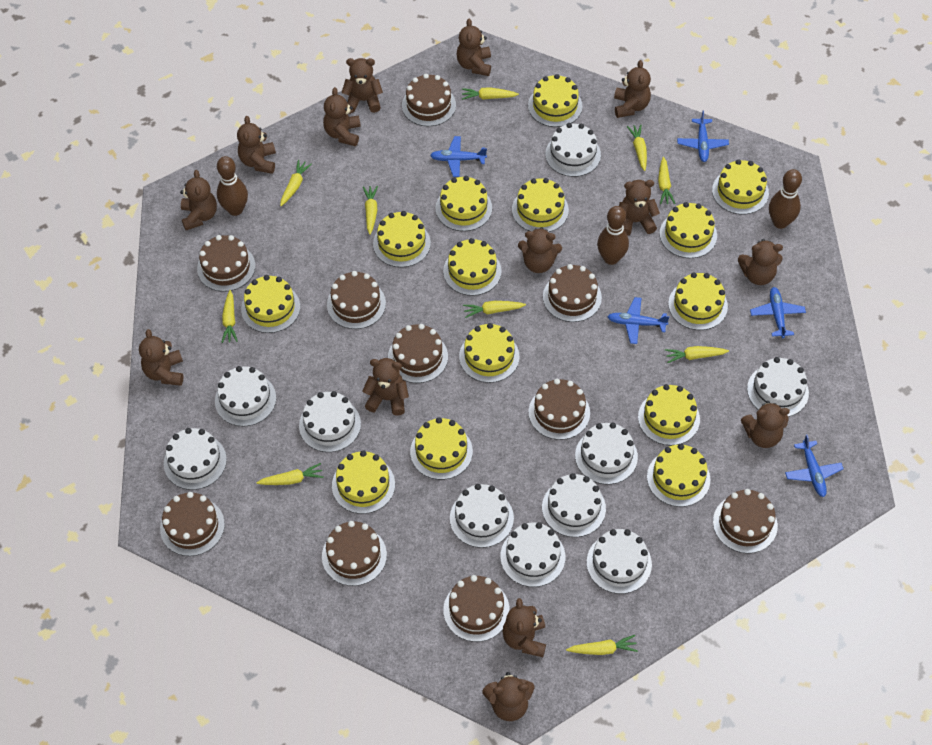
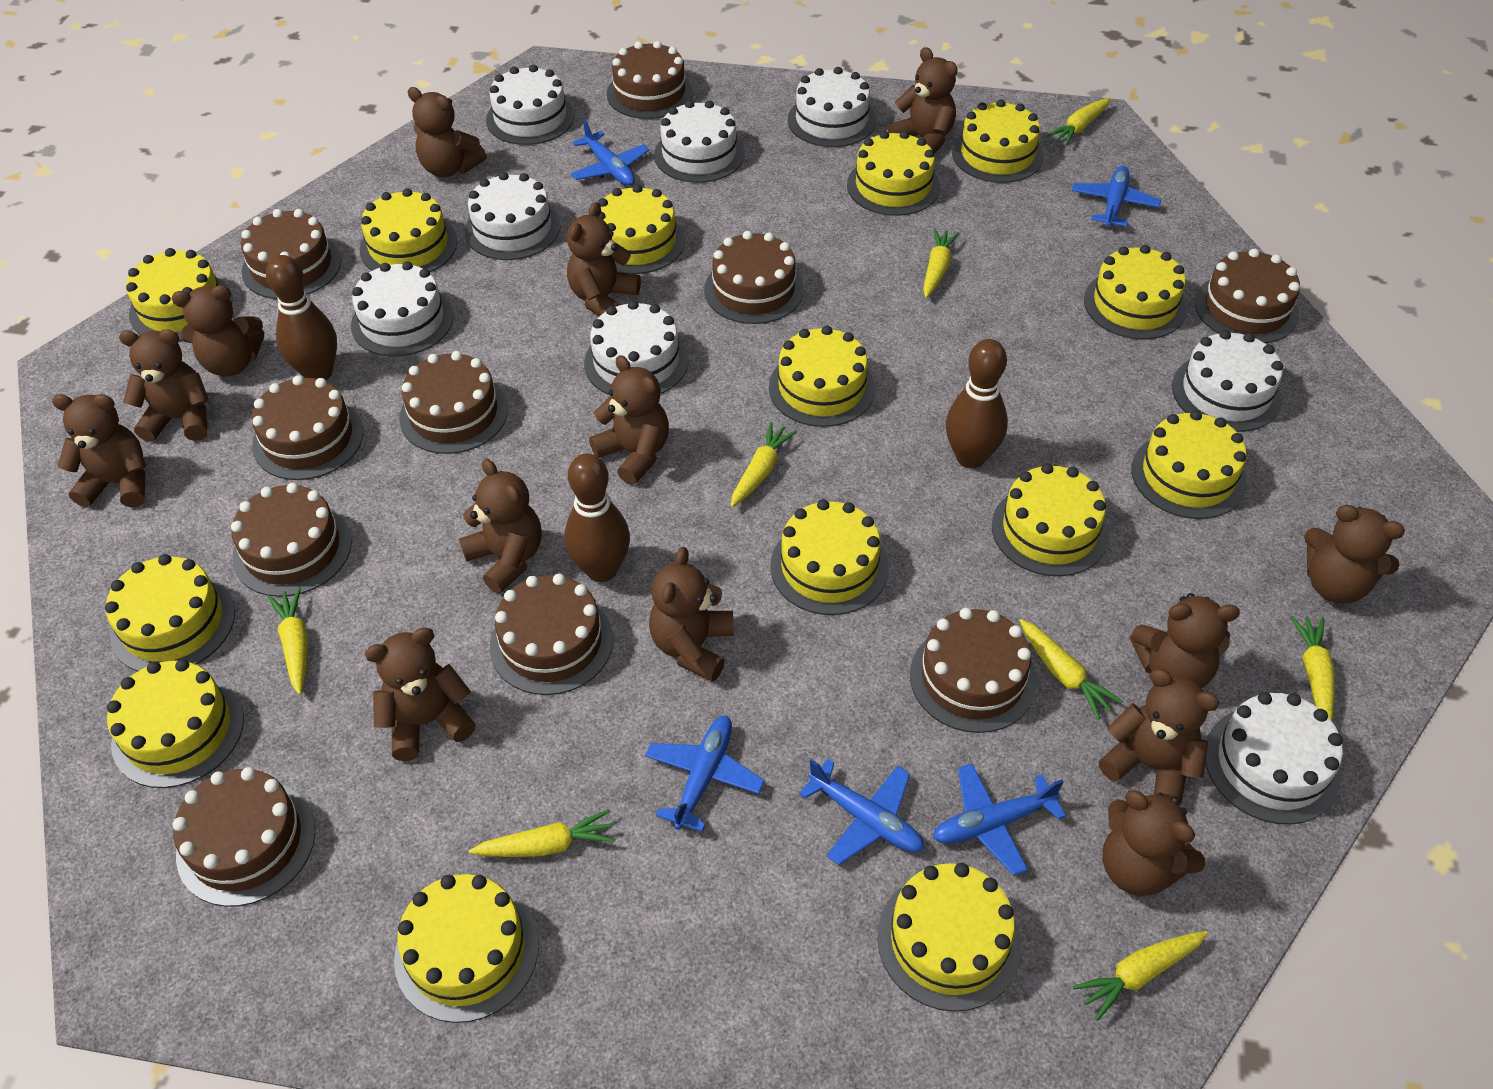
white cake: [164,428,227,490] [215,366,276,426] [299,391,361,452] [450,484,514,548] [500,522,565,587] [542,473,606,537] [545,123,601,177] [575,423,638,484] [587,529,652,594] [747,357,809,417] = 10 -> [351,261,454,357] [464,172,561,260] [486,65,575,145] [584,300,689,395] [654,100,745,183] [788,67,876,147] [1172,330,1283,432] [1205,692,1343,825] = 8
yellow carrot: [221,290,238,343] [256,463,324,485] [280,160,312,206] [363,186,378,235] [462,88,519,100] [463,301,526,318] [566,635,638,655] [627,125,647,171] [658,157,675,204] [665,346,729,363] = 10 -> [268,587,308,695] [469,809,616,857] [731,422,797,507] [923,228,960,298] [1019,619,1123,720] [1047,98,1111,146] [1073,931,1208,1021] [1290,616,1335,721] = 8

